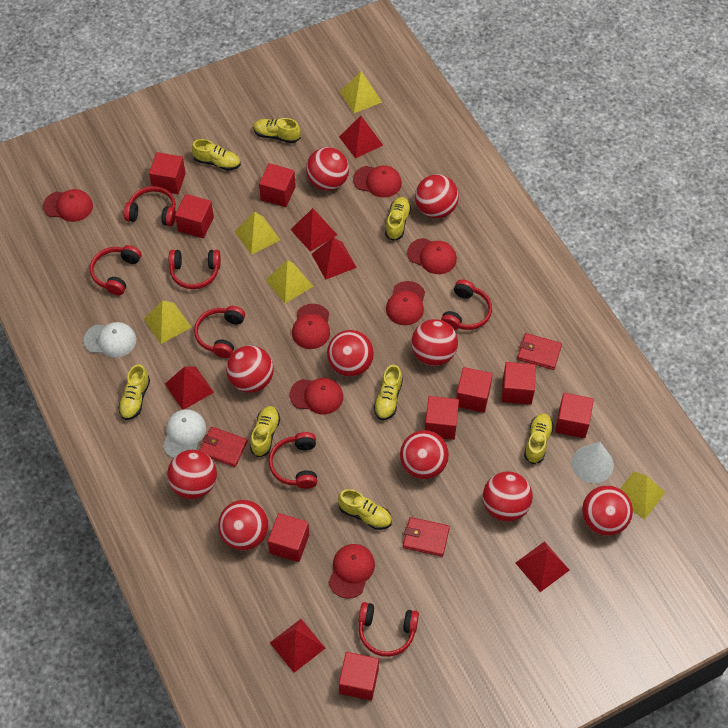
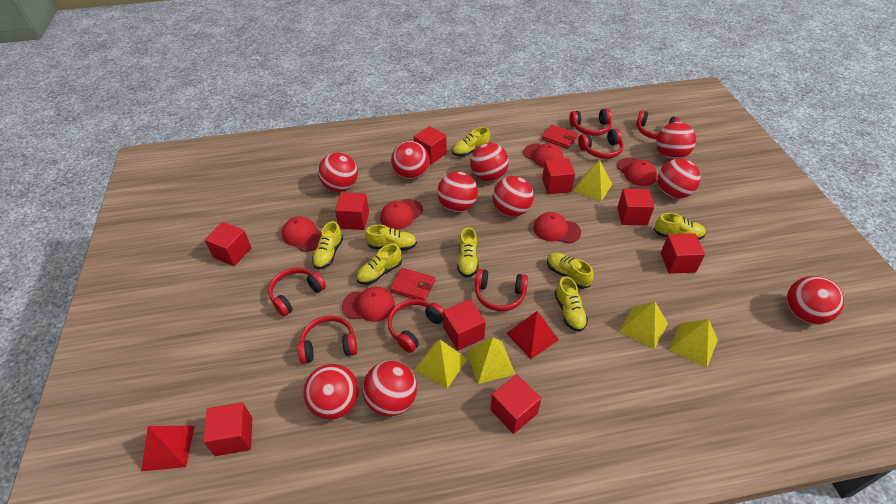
red cap: [43,189,93,222] [290,378,343,414] [292,304,330,349] [328,544,375,599] [353,165,402,198] [386,281,425,325] [407,238,457,274] = 7 -> [282,216,322,252] [342,287,395,322] [380,199,423,230] [523,143,563,168] [533,212,581,244] [617,158,657,186] = 6
red pyramid: [165,367,214,410] [270,619,325,673] [291,208,337,252] [312,237,357,280] [339,116,383,159] [516,541,570,592] = 6 -> [141,426,195,472] [506,311,559,359] = 2
red wallet: [199,427,248,467] [403,517,450,557] [517,333,562,370] = 3 -> [390,268,435,301] [542,125,578,149] = 2
white cap: [83,322,136,358] [163,409,206,458] = 2 -> none = 0
white cone: [572,442,614,483] = 1 -> none = 0

